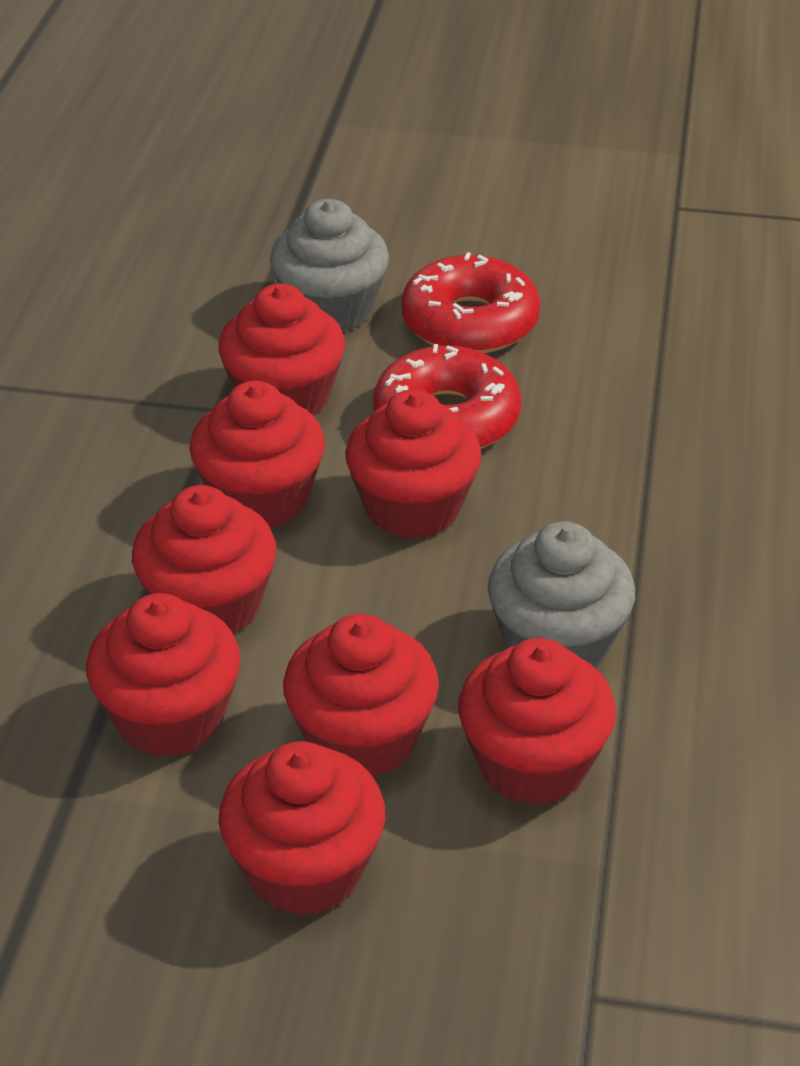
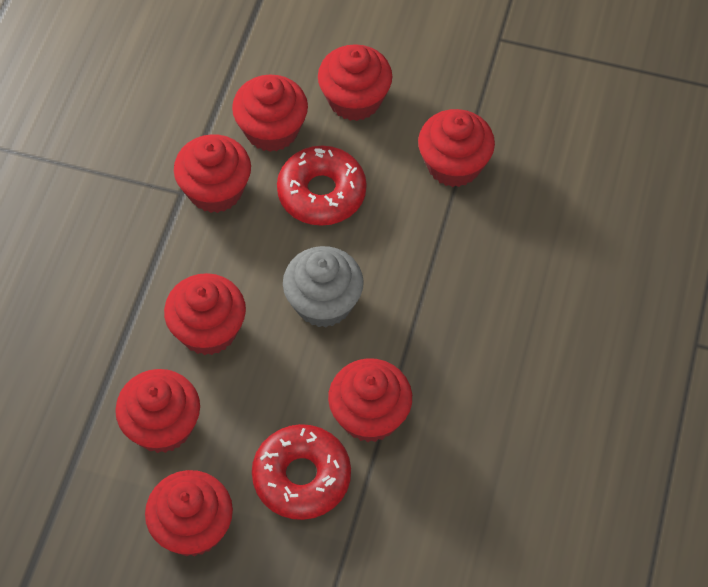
grey cupcake: [270,199,389,332] [488,521,635,668] = 2 -> [283,246,364,327] = 1

